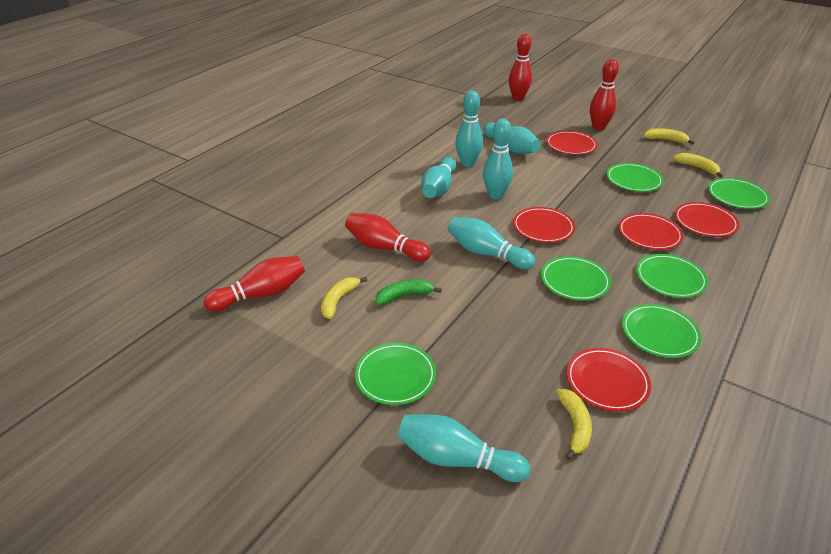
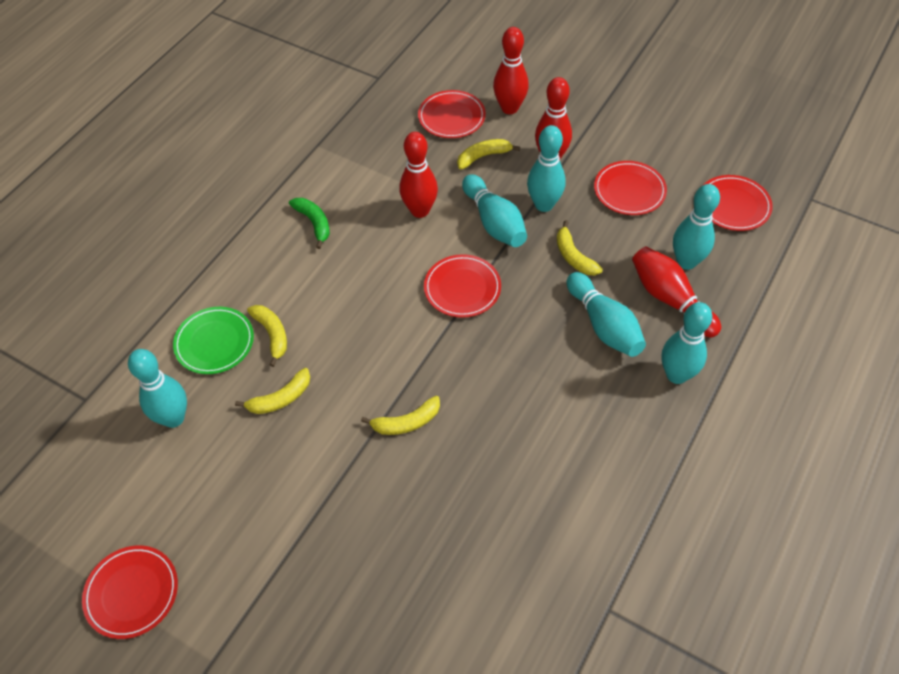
green plate: [355,343,436,405] [541,256,611,301] [606,163,664,192] [622,304,701,358] [636,254,708,298] [708,178,770,209] = 6 -> [173,307,254,374] = 1
yellow banana: [321,277,367,319] [556,389,592,460] [643,128,694,145] [673,153,722,178] = 4 -> [235,368,310,414] [247,305,287,367] [361,396,440,435] [457,139,520,170] [557,221,603,276] = 5

